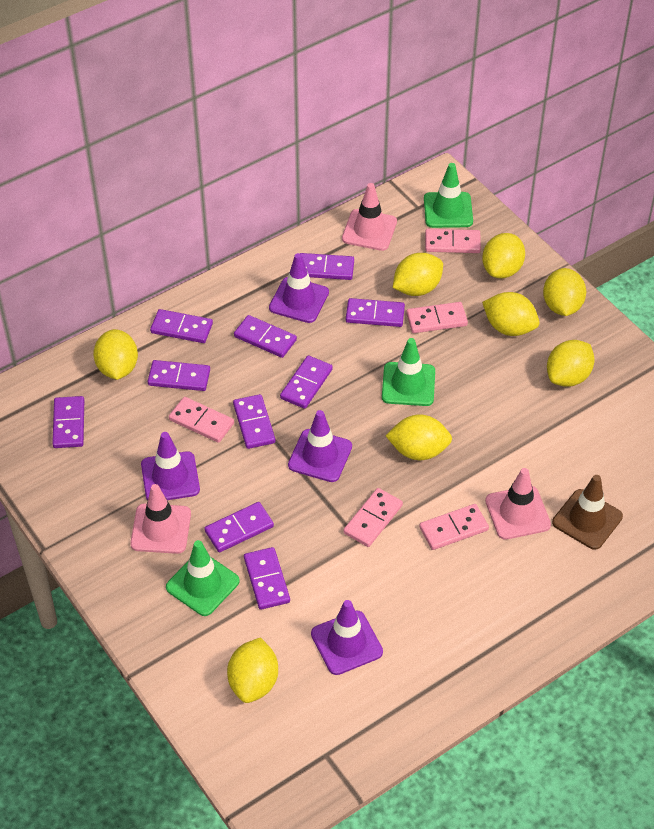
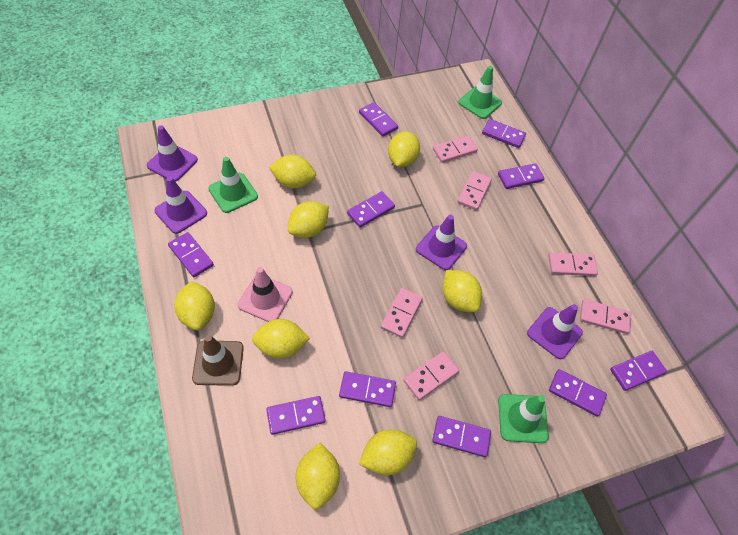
pink domino: [169,397,234,443] [343,488,403,547] [406,302,468,333] [419,504,489,550] [425,229,481,253] = 5 -> [381,288,423,338] [403,351,459,400] [433,135,478,163] [457,171,492,210] [548,252,598,276] [580,299,631,334] = 6
pink traffic cone: [130,484,191,554] [342,183,397,251] [485,468,551,540] = 3 -> [238,267,293,322] = 1

